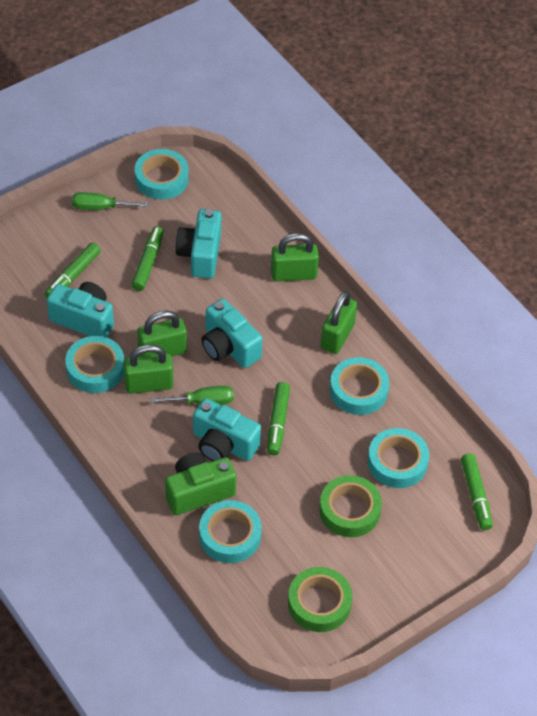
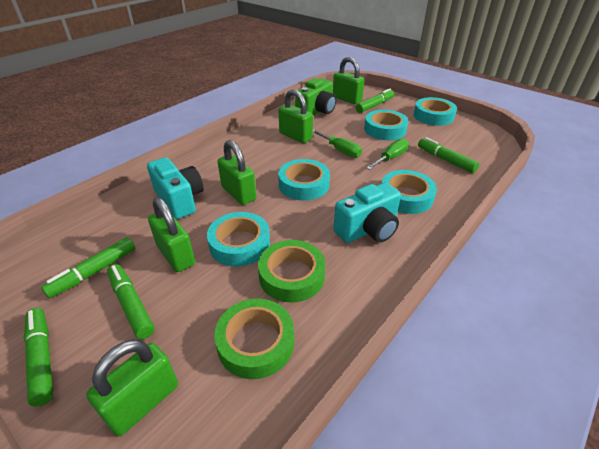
green marker: [45,243,101,297] [131,226,164,291] [267,382,290,455] [461,454,493,530] = 4 -> [24,308,53,406] [41,237,136,298] [107,264,154,339] [356,88,394,113] [418,137,479,173] = 5
green padlock: [123,344,173,394] [137,310,187,356] [271,233,319,282] [321,291,357,354] = 4 -> [86,339,178,436] [148,197,195,272] [217,140,256,205] [278,89,313,143] [333,57,364,104] = 5
turquoise camera: [47,282,114,337] [175,209,221,279] [193,398,261,461] [201,299,263,368] = 4 -> [147,157,204,219] [334,182,401,243] = 2

